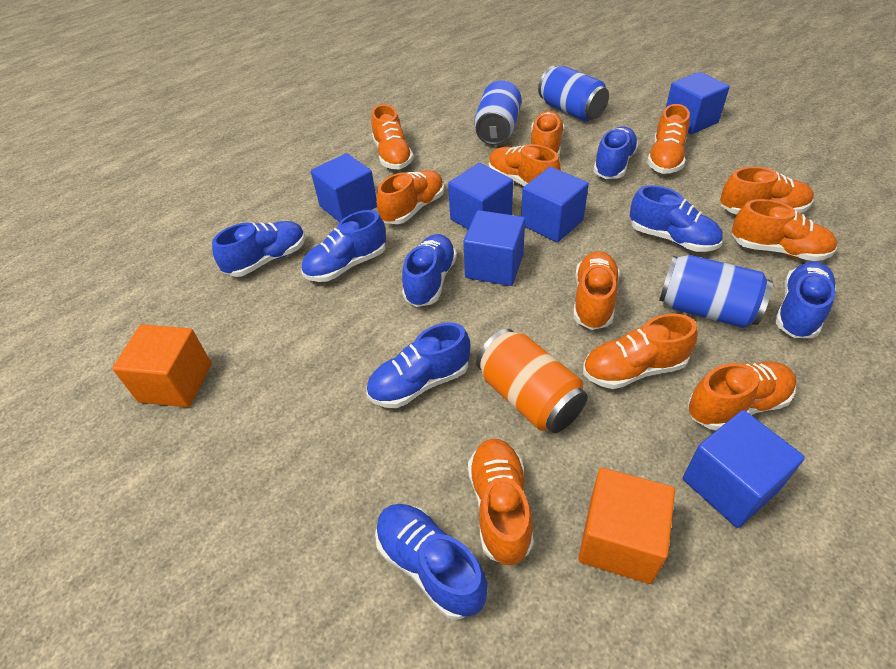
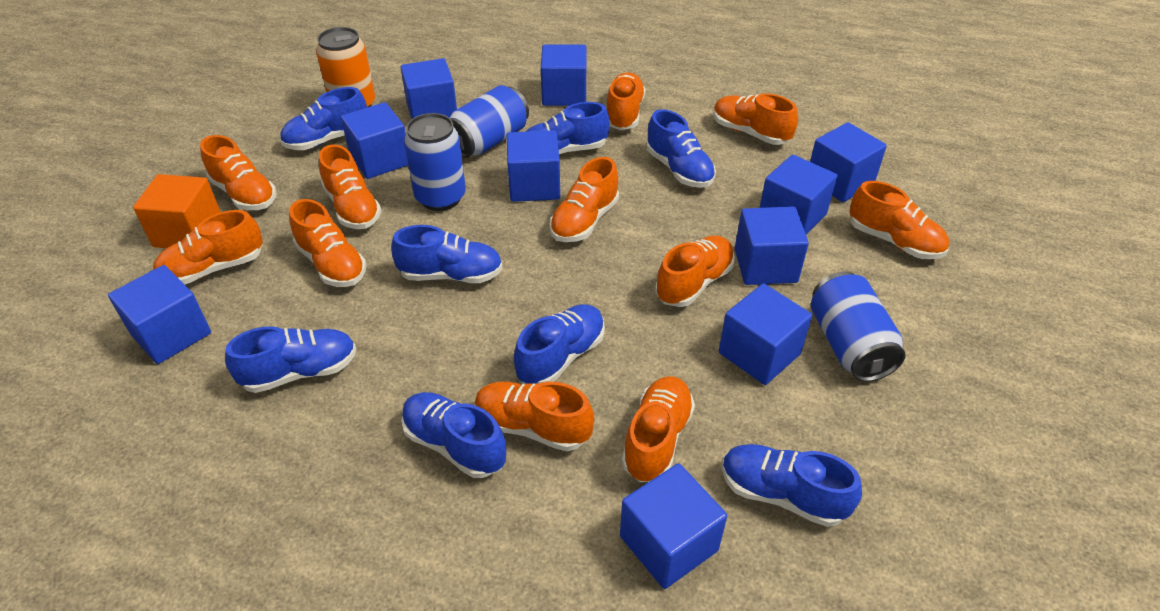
blue cube: [311,153,377,222] [448,163,513,229] [463,210,525,286] [521,167,589,242] [666,72,730,134] [683,410,805,528] = 6 -> [108,265,211,364] [341,102,408,179] [400,58,457,119] [507,130,560,202] [541,44,586,106] [620,463,727,589] [719,283,812,385] [735,207,809,285] [760,155,837,235] [810,122,887,202] = 10
orange cube: [112,324,212,407] [578,468,675,584] = 2 -> [133,174,221,248] = 1

